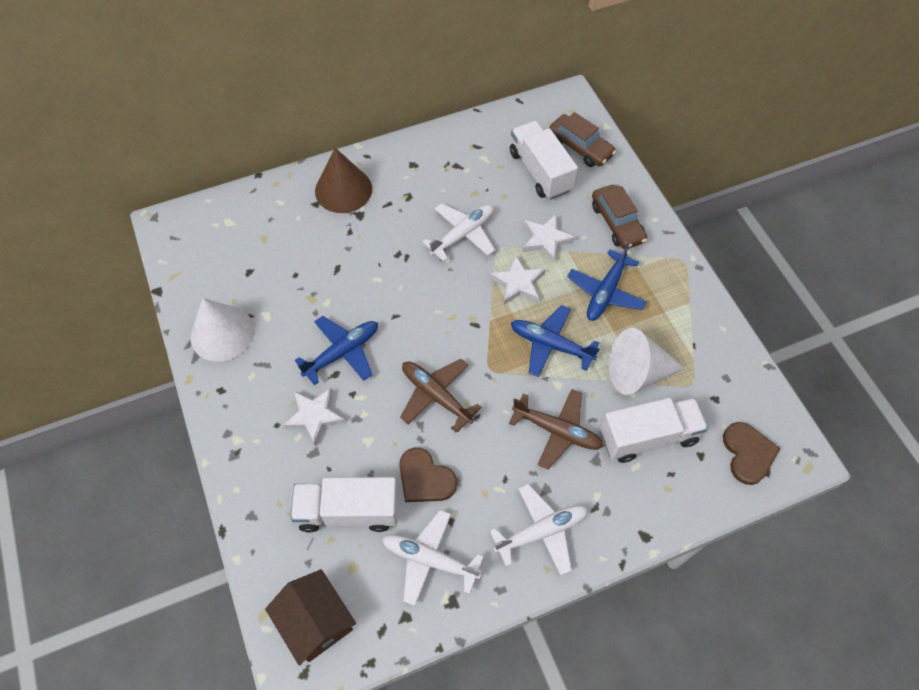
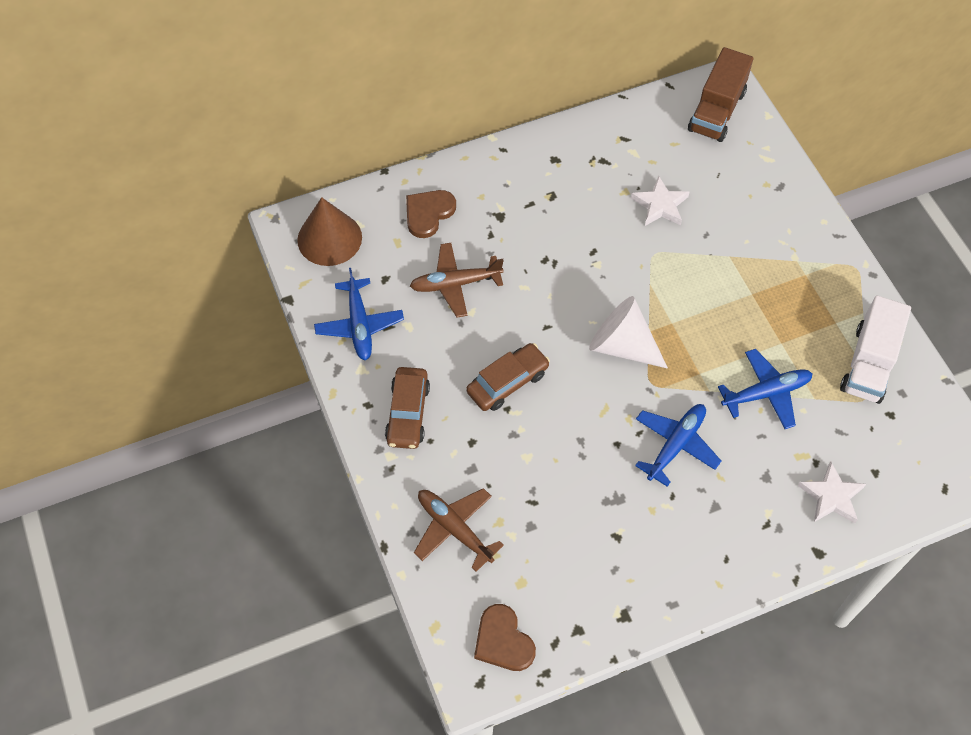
brown house: [265,569,356,666] = 1 -> none = 0
brown truck: none = 0 -> [688,47,754,142] = 1
white cone: [190,298,254,362] [609,328,686,395] = 2 -> [589,296,668,369] = 1
white plane: [382,510,484,606] [422,203,495,262] [490,484,588,576] = 3 -> none = 0
white star: [282,387,346,446] [490,255,546,305] [522,214,575,262] = 3 -> [631,176,689,226] [798,462,866,523] = 2
white truck: [290,477,398,533] [510,121,578,200] [600,398,708,463] = 3 -> [840,295,911,404] = 1

